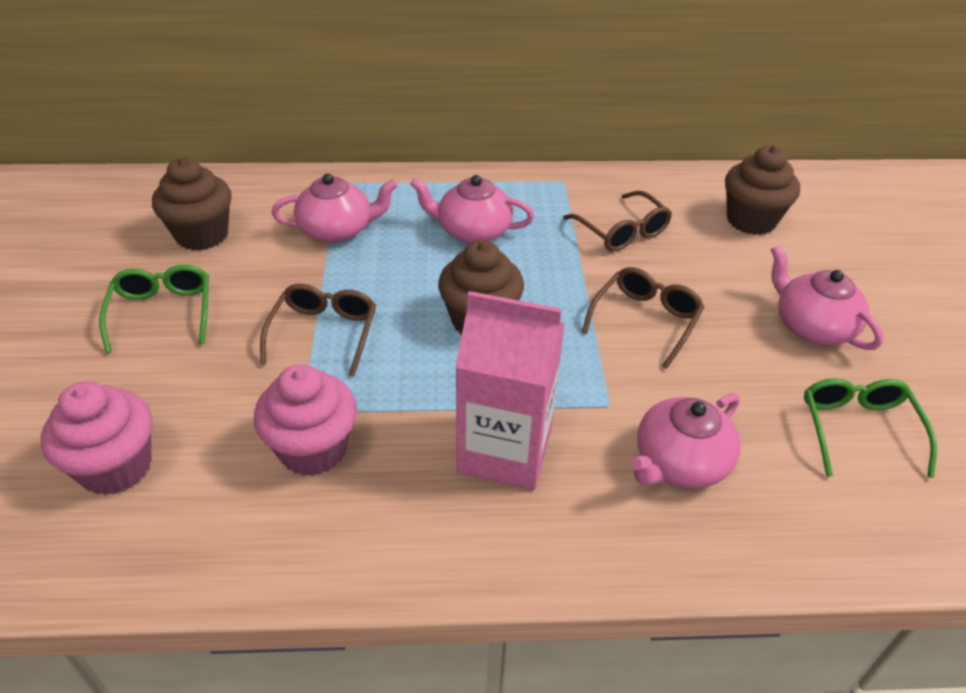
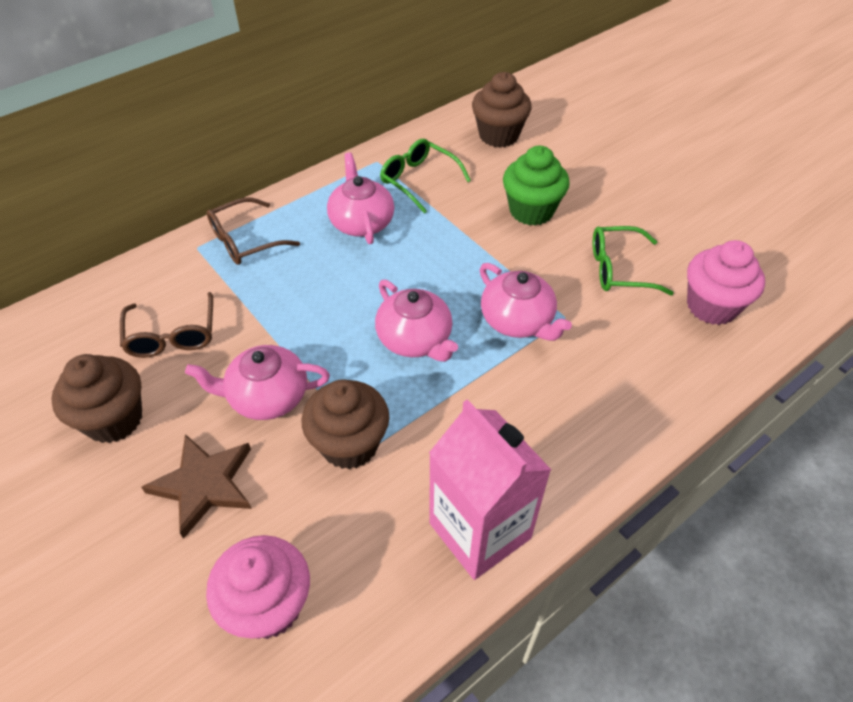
brown glasses: [260,284,376,377] [563,190,672,252] [582,267,704,369] = 3 -> [120,292,213,358] [207,198,300,265] = 2
brown star: none = 0 -> [141,434,252,539] = 1
green cupcake: none = 0 -> [503,146,570,226] = 1

